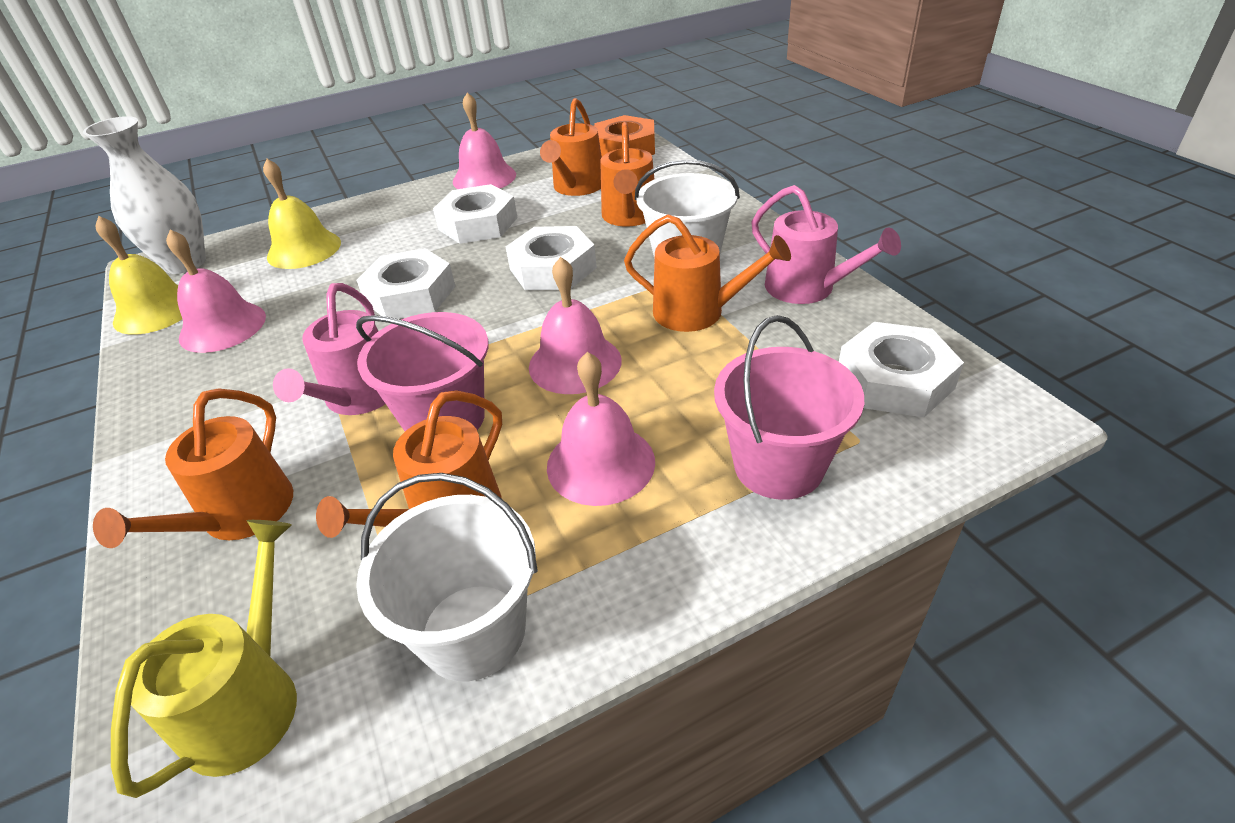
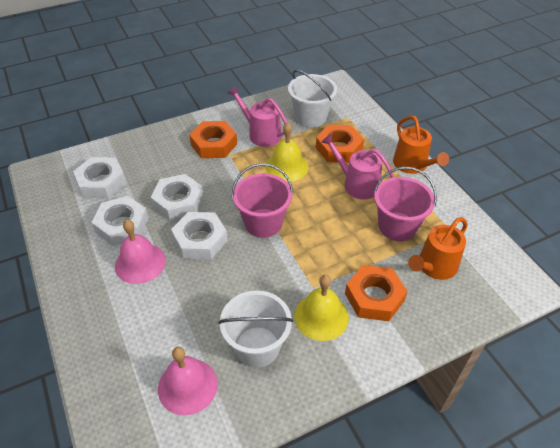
orange nut: [594,115,655,156] = 1 -> [189,121,237,158] [316,125,364,163] [345,265,408,321] = 3
orange watering can: [93,388,293,548] [316,390,502,538] [540,98,602,196] [600,122,654,226] [624,214,791,332] = 5 -> [393,116,449,174] [408,217,468,280] = 2
pink bell: [166,230,266,353] [453,92,516,189] [529,257,622,394] [547,352,655,506] = 4 -> [115,220,166,284] [158,347,218,415] = 2
white vase: [83,116,206,274] = 1 -> none = 0
yellow watering can: [111,520,297,798] = 1 -> none = 0

